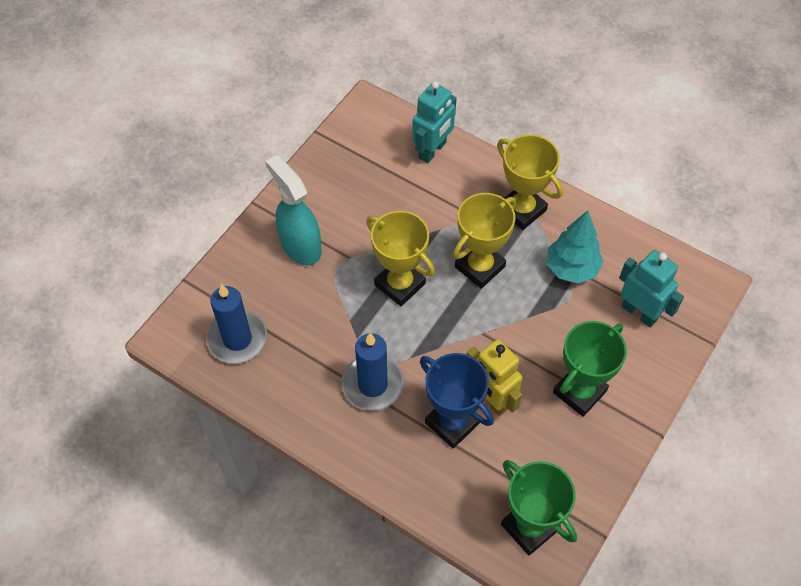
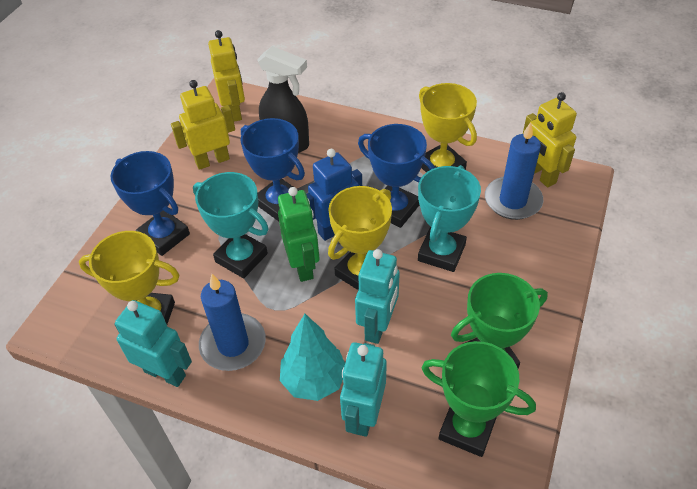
black spray bottle: none = 0 -> [257,46,309,153] = 1
blue robot: none = 0 -> [306,149,362,241] = 1
blue trophy: [420,353,494,448] = 1 -> [110,151,190,256] [241,118,305,221] [358,124,435,228] = 3
green robot: none = 0 -> [278,187,320,282] = 1
turquoise robot: [412,81,457,163] [619,250,684,327] = 2 -> [115,300,192,387] [340,342,387,437] [355,249,400,344] = 3
turquoise spray bottle: [265,155,321,265] = 1 -> none = 0
turquoise trophy: none = 0 -> [193,172,269,278] [418,165,481,272] = 2
yellow robot: [467,339,523,416] = 1 -> [171,80,235,170] [208,30,245,122] [523,92,577,187] = 3

